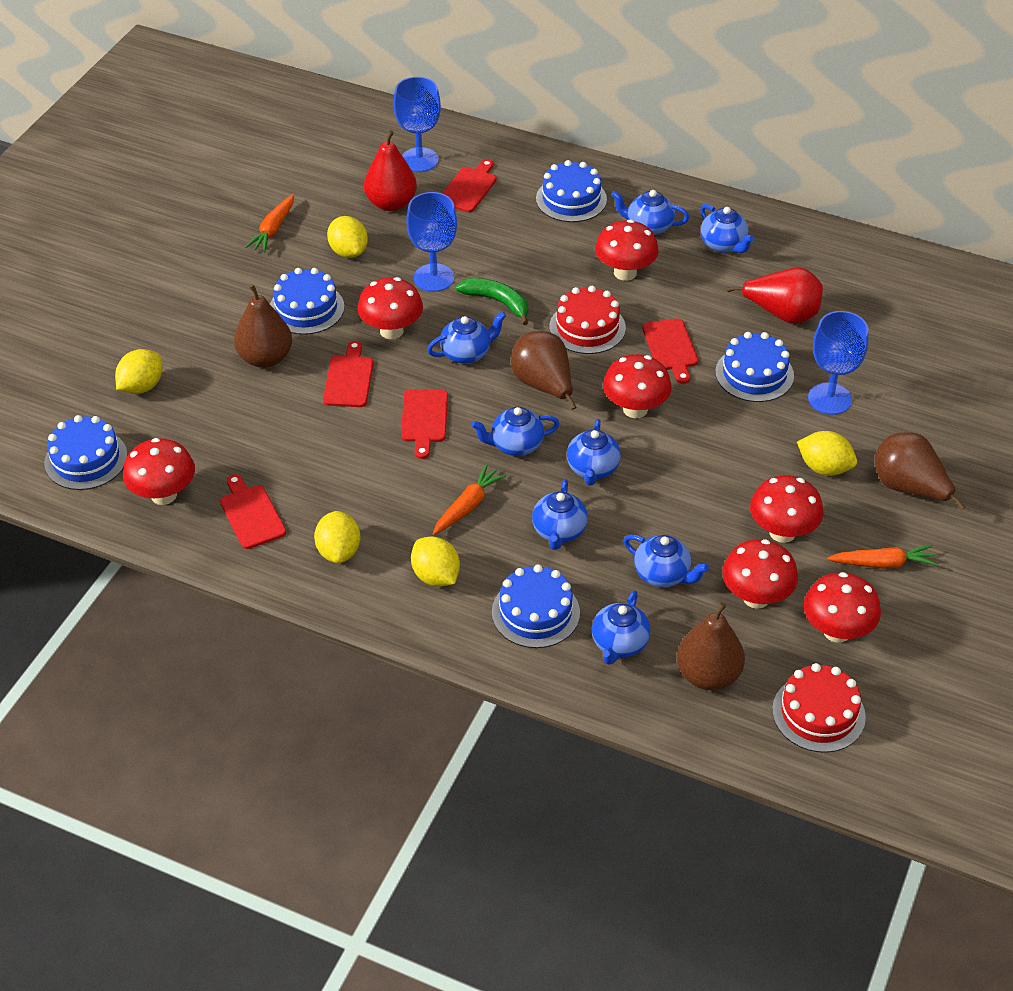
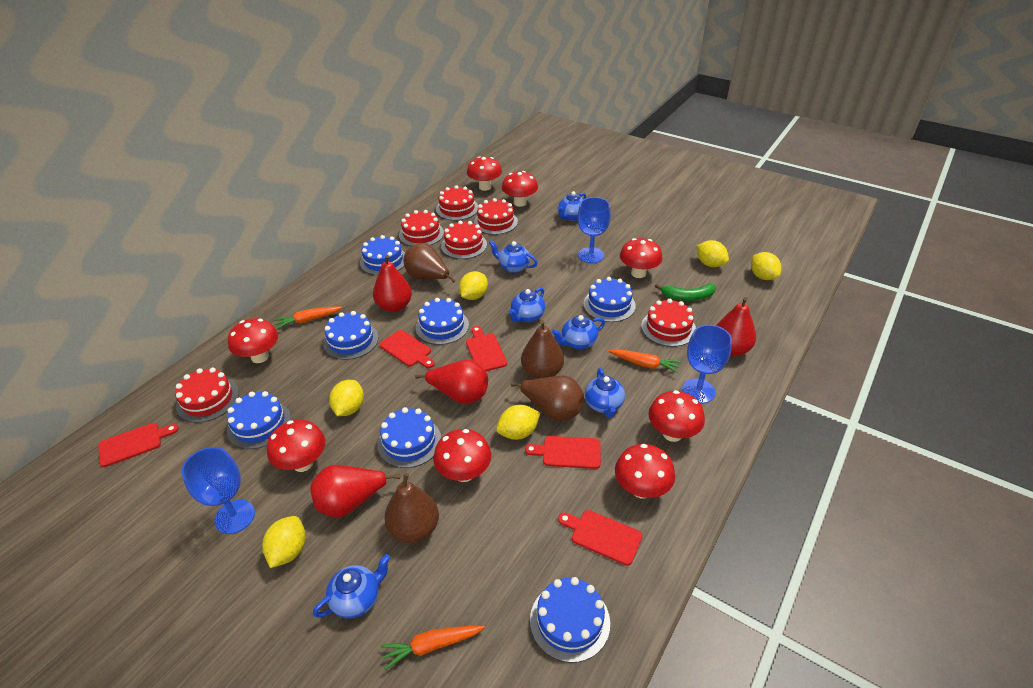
blue cake: [44,415,127,490] [270,268,344,335] [492,564,580,648] [536,160,607,222] [715,332,794,402] = 5 -> [227,391,291,449] [323,311,378,360] [360,235,405,275] [377,407,441,468] [416,298,469,345] [530,577,610,663] [584,277,636,322] = 7
blue teapot: [427,311,506,364] [471,407,560,456] [532,480,588,550] [567,419,621,486] [592,590,651,665] [611,190,689,235] [624,534,709,587] [700,204,754,253] = 8 -> [313,554,390,619] [489,240,538,273] [509,287,545,323] [552,315,605,349] [557,191,586,221] [585,368,625,418] = 6
red cake: [549,286,626,354] [772,663,866,753] = 2 -> [175,368,239,423] [399,210,444,246] [436,185,478,221] [441,221,487,259] [474,198,518,235] [641,299,696,347] = 6
red mushroom: [123,438,195,505] [357,277,423,339] [595,220,659,281] [603,354,672,418] [722,539,798,609] [750,475,823,543] [804,572,881,643] = 7 -> [228,318,278,363] [267,420,325,472] [433,429,492,482] [467,156,502,191] [502,171,538,207] [615,444,675,498] [620,238,663,278] [648,390,705,442] = 8
red pear: [364,130,417,211] [727,267,823,324] = 2 -> [310,465,400,518] [373,255,412,312] [415,360,488,404] [716,297,756,357] = 4
yellow lemon: [115,349,162,394] [314,511,361,563] [327,216,368,258] [411,536,460,587] [797,431,857,476] = 5 -> [262,516,306,568] [329,380,364,416] [459,271,488,300] [496,405,540,440] [696,240,729,267] [751,252,781,280] = 6

